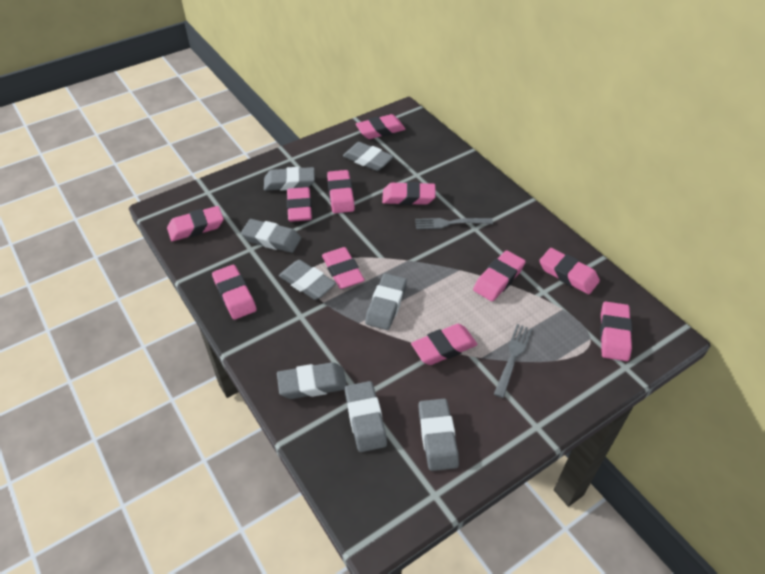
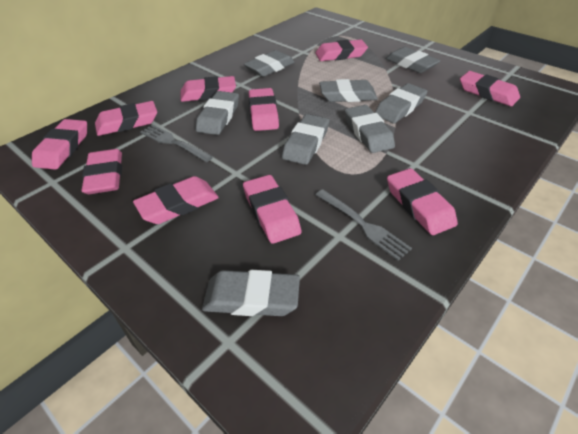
pink eraser: [167,206,224,241] [212,265,257,320] [287,187,312,222] [322,247,365,289] [327,170,355,213] [356,114,406,139] [382,182,436,205] [411,324,477,365] [473,250,526,301] [539,248,600,294] [600,302,632,361] = 11 -> [32,119,87,170] [81,149,122,194] [95,101,157,136] [133,176,219,224] [181,76,236,102] [243,175,301,244] [249,88,279,131] [315,39,368,61] [387,168,458,235] [460,71,520,106] = 10

